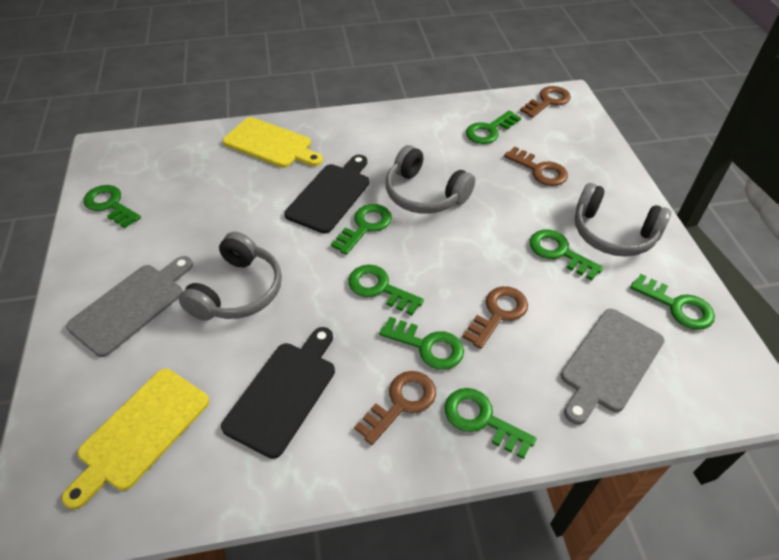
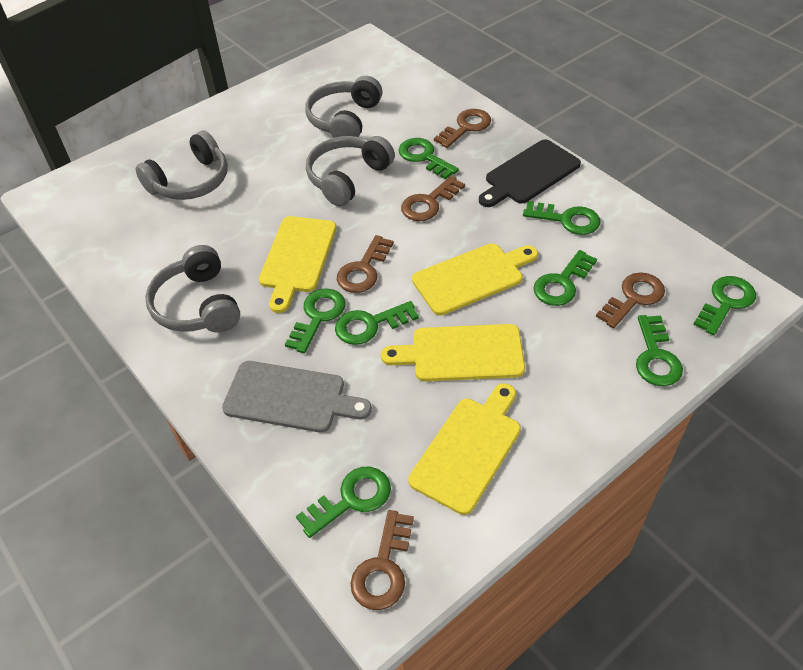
black cutting board: [221,327,335,459] [284,155,369,234] = 2 -> [479,139,581,207] = 1
brown key: [354,371,436,445] [462,286,528,349] [504,146,568,186] [520,86,571,118] = 4 -> [337,235,394,293] [351,510,414,610] [401,176,465,221] [434,109,491,148] [596,272,665,328] = 5
grey cutting board: [66,256,193,357] [561,309,664,425] = 2 -> [222,361,372,433] = 1
grey headphones: [179,232,282,321] [386,145,475,214] [575,183,671,257] = 3 -> [135,131,228,200] [145,245,240,333] [305,76,383,138] [306,136,395,206] = 4
yellow cutting board: [62,369,209,510] [222,117,323,168] = 2 -> [259,216,337,313] [381,324,525,382] [408,383,521,515] [412,243,538,316] = 4

